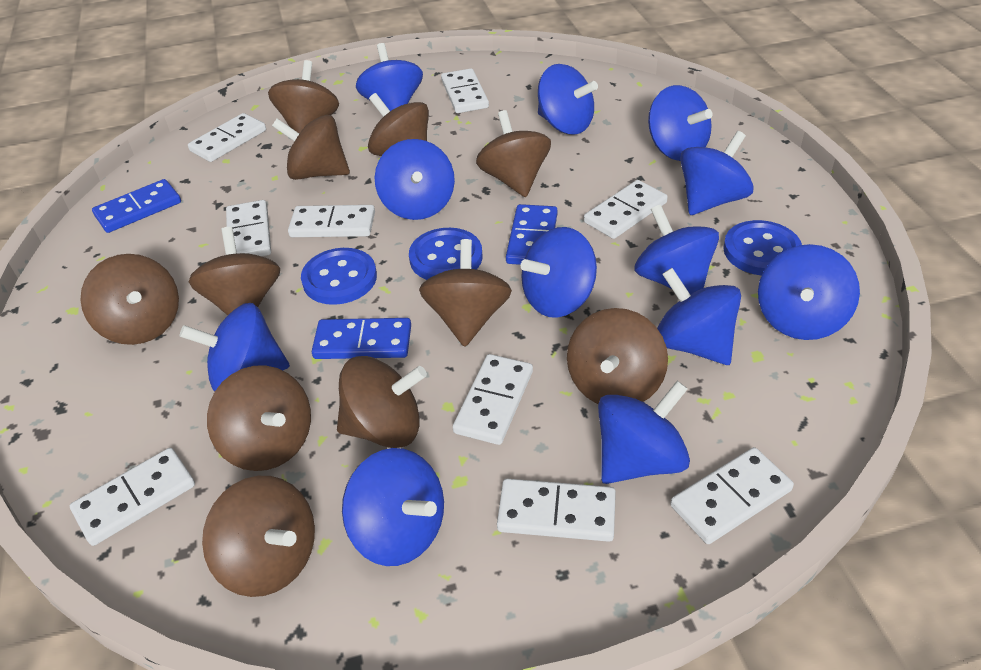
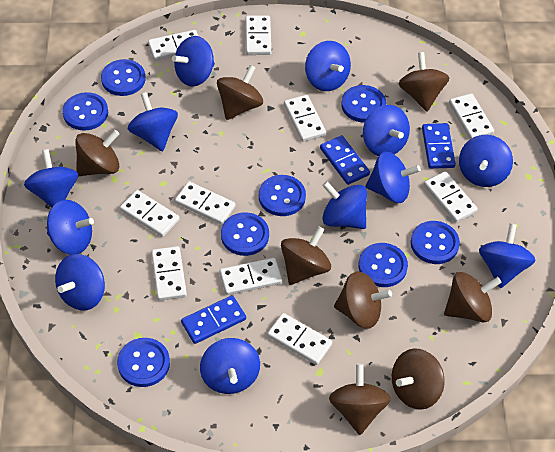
blue button: [301,248,377,305] [409,228,482,280] [723,220,802,276] = 3 -> [62,92,108,131] [101,59,145,96] [117,338,170,387] [221,212,269,256] [259,175,306,216] [341,85,386,123] [358,243,408,287] [411,221,460,264] = 8
brown spinning top: [81,254,179,345] [189,227,280,315] [202,476,315,597] [207,365,311,471] [268,60,339,134] [272,115,350,180] [337,356,427,448] [368,93,429,156] [419,239,512,347] [476,110,551,197] [567,308,668,404] = 11 -> [75,130,119,176] [217,65,263,120] [281,226,331,285] [329,364,391,435] [334,271,392,329] [392,349,445,410] [398,52,449,111] [444,272,502,323] = 8
white domino: [70,448,195,546] [188,113,266,162] [226,200,271,256] [288,205,375,237] [441,68,489,113] [453,354,533,445] [497,479,616,542] [584,180,668,239] [670,447,794,544] = 9 -> [120,190,179,237] [148,30,198,60] [151,246,187,301] [175,181,235,225] [220,258,282,295] [246,15,271,55] [267,313,332,365] [284,95,326,142] [424,171,478,222] [449,93,494,139] = 10

